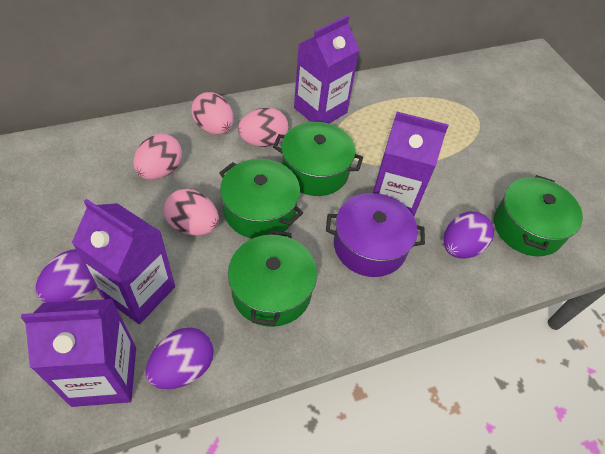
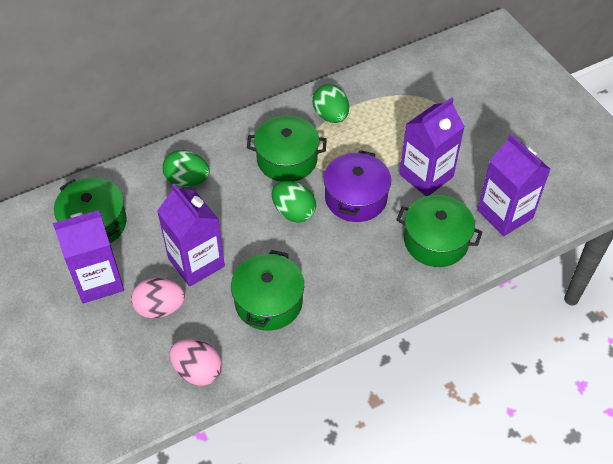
green egg: none = 0 -> [163,150,210,187] [272,181,316,223] [313,84,349,123] = 3
pink egg: [133,133,182,180] [164,189,219,236] [191,92,234,134] [238,108,289,147] = 4 -> [131,278,185,318] [170,339,222,386] = 2
purple egg: [36,249,96,303] [146,328,214,389] [443,211,494,259] = 3 -> none = 0

